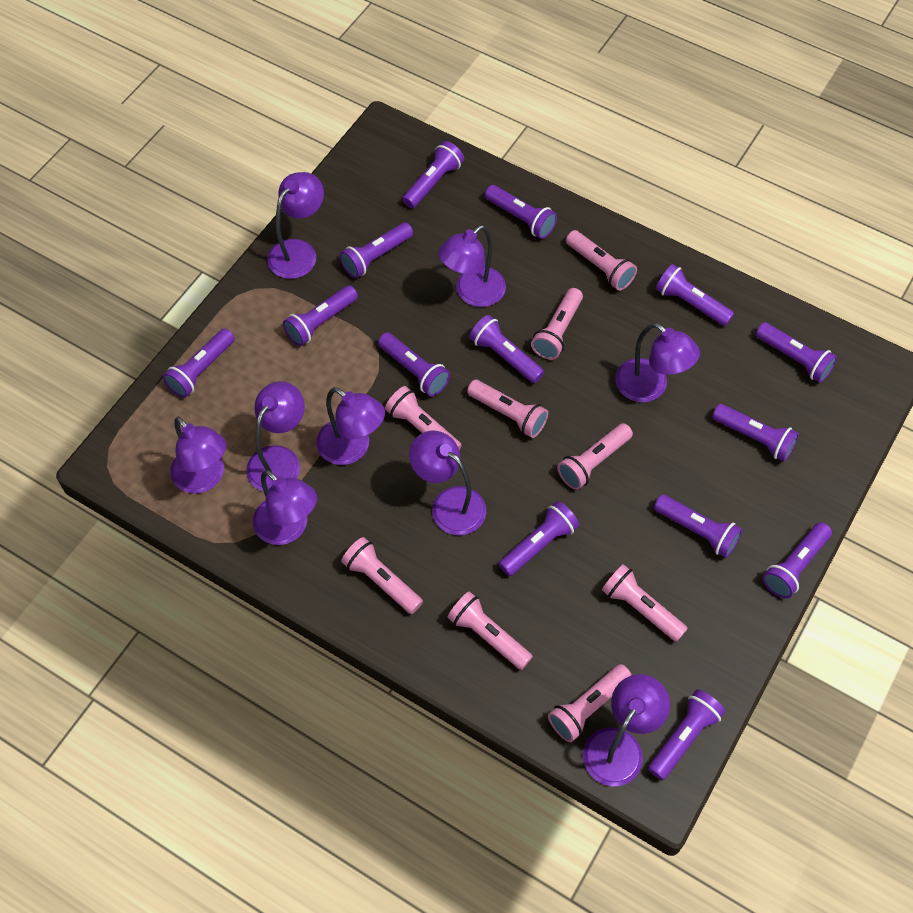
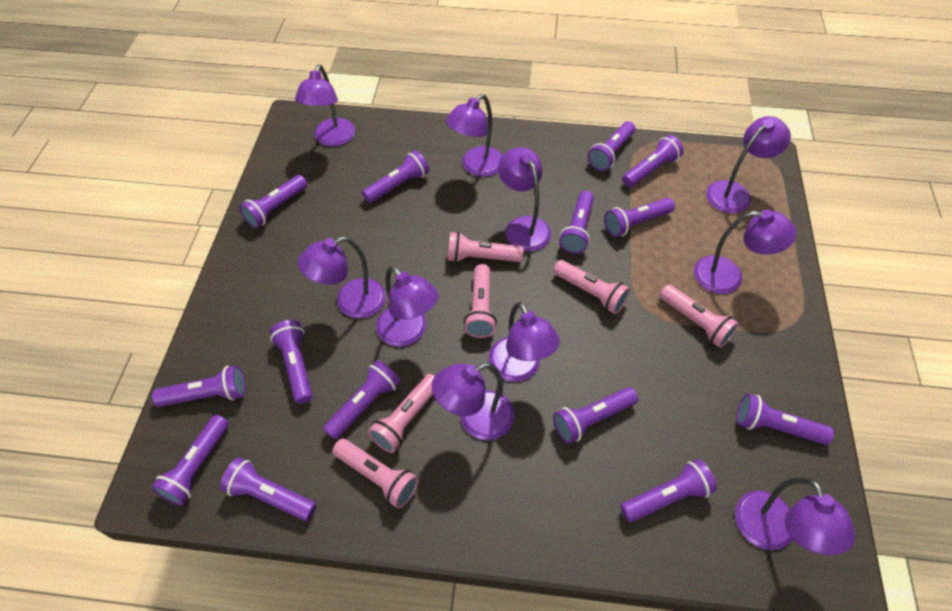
pink flashlight: [341,537,423,614] [385,386,462,450] [447,591,533,670] [467,380,548,438] [531,288,583,360] [548,664,632,742] [557,423,633,490] [566,230,637,291] [602,564,688,642] = 9 -> [333,439,418,508] [368,374,435,453] [448,232,524,263] [464,264,497,338] [553,260,630,314] [659,284,739,348] = 6
purple lamp: [170,417,227,494] [246,381,305,492] [253,470,317,545] [267,172,324,279] [316,387,385,465] [409,431,486,535] [438,225,506,307] [583,674,670,786] [615,323,700,402] = 9 -> [295,64,355,147] [298,237,386,318] [376,266,439,347] [432,363,515,440] [446,94,502,177] [489,302,560,382] [498,147,551,251] [694,210,797,294] [706,116,791,213] [735,478,856,555] = 10

